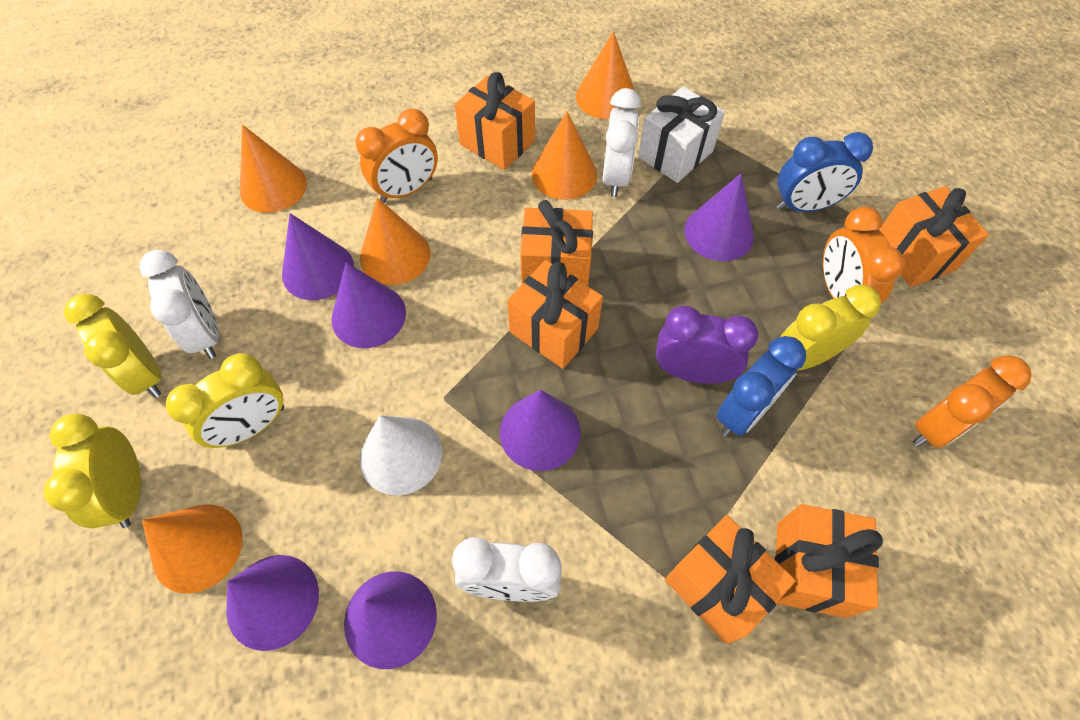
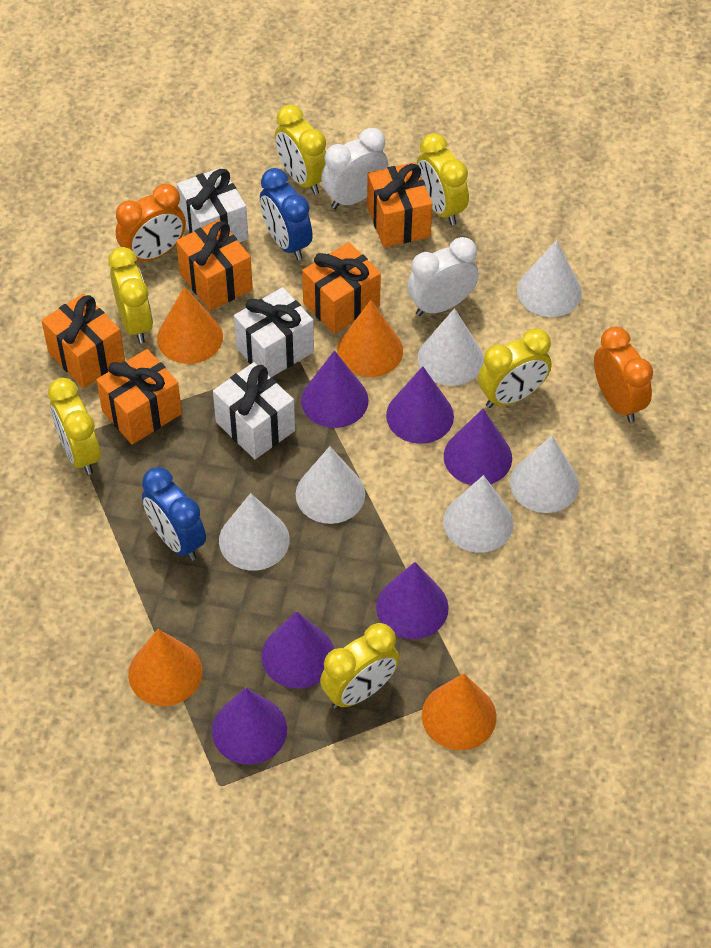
orange clock: [356,109,438,203] [823,207,905,303] [913,355,1032,448] = 3 -> [116,184,186,262] [594,326,653,422] = 2
orange cone: [142,504,242,593] [240,125,307,213] [360,198,431,285] [532,111,597,200] [576,31,635,119] = 5 -> [128,629,202,706] [157,286,223,364] [337,300,403,377] [422,673,497,750] = 4
orange gift: [455,72,535,170] [507,260,603,369] [520,200,593,286] [665,515,796,644] [775,504,883,618] [879,186,989,287] = 6 -> [41,293,125,388] [96,349,182,444] [176,219,253,311] [302,242,381,334] [367,162,432,248] = 5
purple clock: [656,306,758,384] = 1 -> none = 0
white clock: [139,250,219,359] [452,537,562,602] [602,88,641,197] = 3 -> [321,128,388,209] [407,237,478,316] = 2
white cone: [360,415,442,496] = 1 -> [219,493,290,571] [296,446,365,524] [417,308,484,386] [443,475,514,553] [510,436,579,513] [517,240,582,317] = 6
white gift: [638,86,725,183] = 1 -> [177,167,248,243] [213,362,295,459] [234,287,314,377] = 3
yellow clock: [44,414,141,528] [64,294,162,398] [166,353,284,448] [780,285,881,370] = 4 -> [48,378,100,475] [108,247,153,343] [275,105,326,195] [320,623,399,709] [417,133,469,225] [478,328,551,408] = 6

